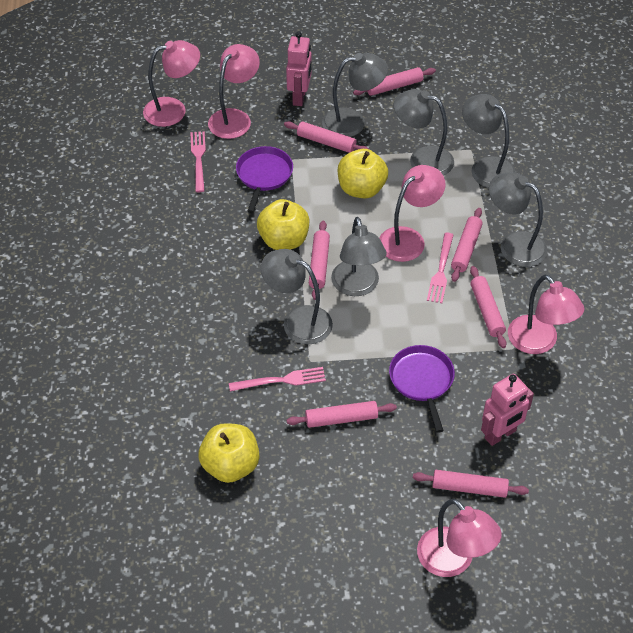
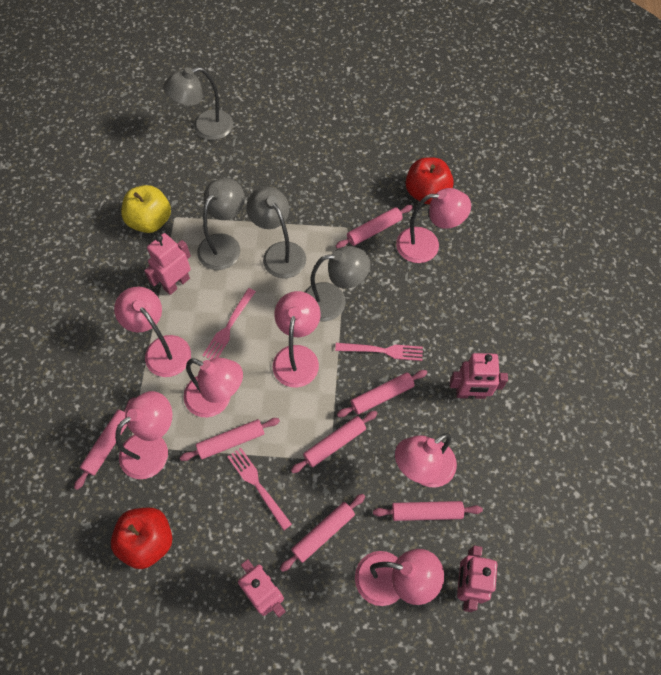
grey lamp: [261,249,333,345] [322,53,388,137] [331,217,387,296] [394,89,454,176] [462,94,516,188] [489,172,547,267] = 6 -> [163,67,233,140] [197,178,245,270] [246,187,306,279] [305,246,370,321] = 4
pink lamp: [143,40,200,127] [208,44,260,139] [379,165,446,262] [417,499,502,577] [508,275,584,354] = 5 -> [114,287,191,377] [115,391,172,479] [184,358,243,417] [273,291,321,387] [355,549,444,606] [395,433,457,487] [396,188,471,263] = 7
pink robot: [286,32,312,106] [481,374,534,446] = 2 -> [144,233,191,295] [238,559,286,617] [450,353,508,399] [457,546,497,612] = 4
purple pan: [236,146,293,213] [389,345,455,433] = 2 -> none = 0
red apple: none = 0 -> [111,508,172,569] [406,157,454,204] = 2
yellow apple: [198,423,259,483] [257,199,309,250] [338,149,388,198] = 3 -> [121,185,171,233] = 1

